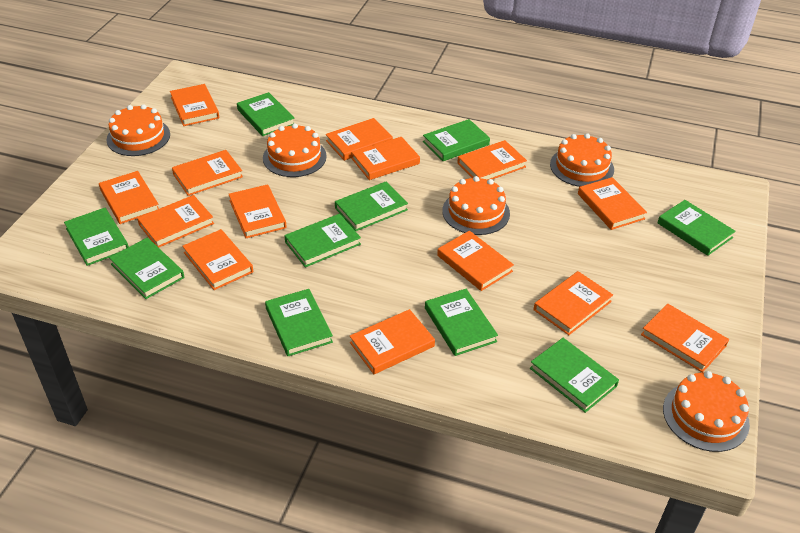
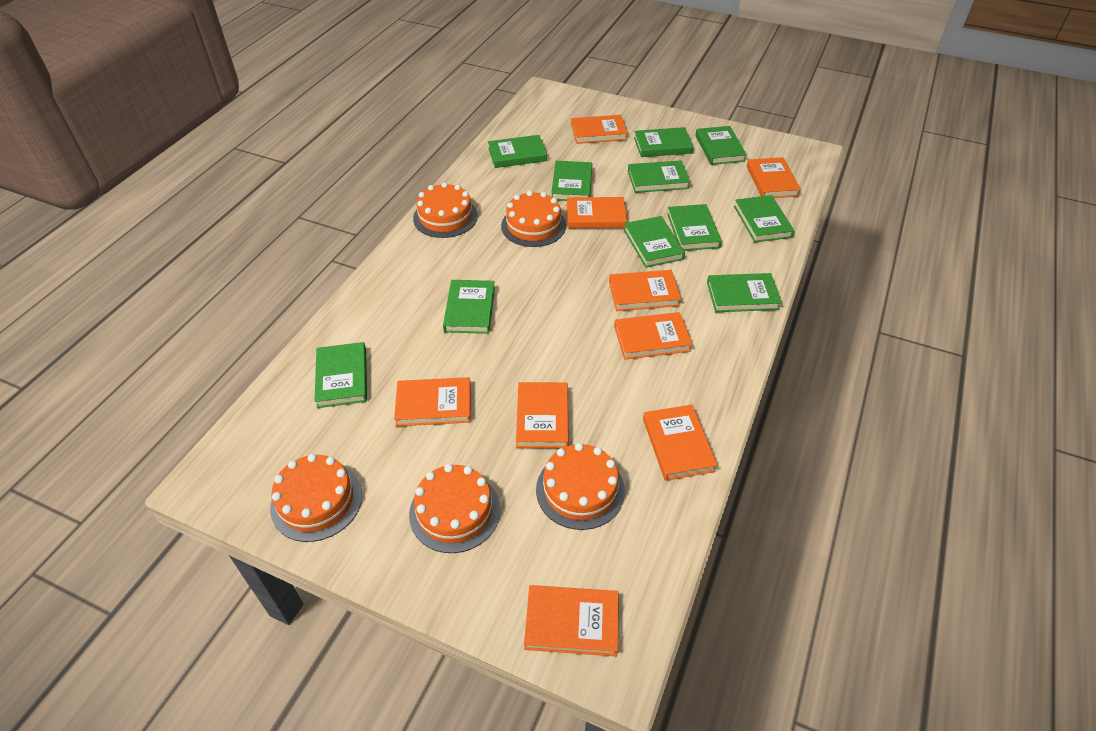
green book: [64,208,129,266] [109,238,184,299] [237,92,295,136] [265,289,333,356] [284,214,361,267] [335,181,408,231] [423,119,490,161] [425,289,498,356] [530,338,619,413] [658,200,735,256] = 10 -> [314,342,367,408] [443,280,495,334] [488,135,547,168] [551,161,592,201] [624,216,685,268] [628,160,690,193] [634,127,694,157] [667,204,722,251] [696,126,747,165] [707,273,782,312] [734,195,794,242] = 11
orange book: [99,171,159,224] [137,195,214,248] [170,84,219,126] [172,150,243,196] [182,229,253,290] [228,184,287,238] [326,118,393,161] [350,309,435,374] [351,137,420,180] [437,231,514,291] [457,140,527,180] [534,271,613,335] [578,177,647,230] [641,304,729,373] = 14 -> [394,377,471,426] [516,382,569,448] [524,585,619,656] [567,197,627,229] [571,115,628,144] [609,270,681,311] [614,312,692,360] [643,404,717,481] [747,157,801,198] = 9

